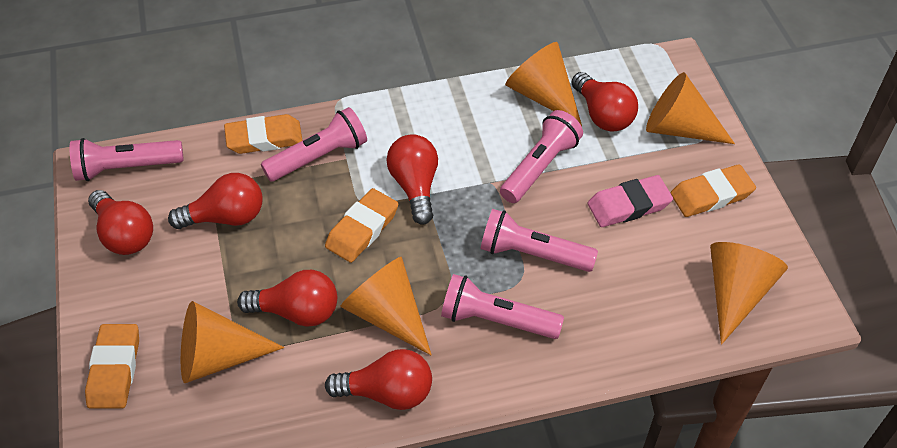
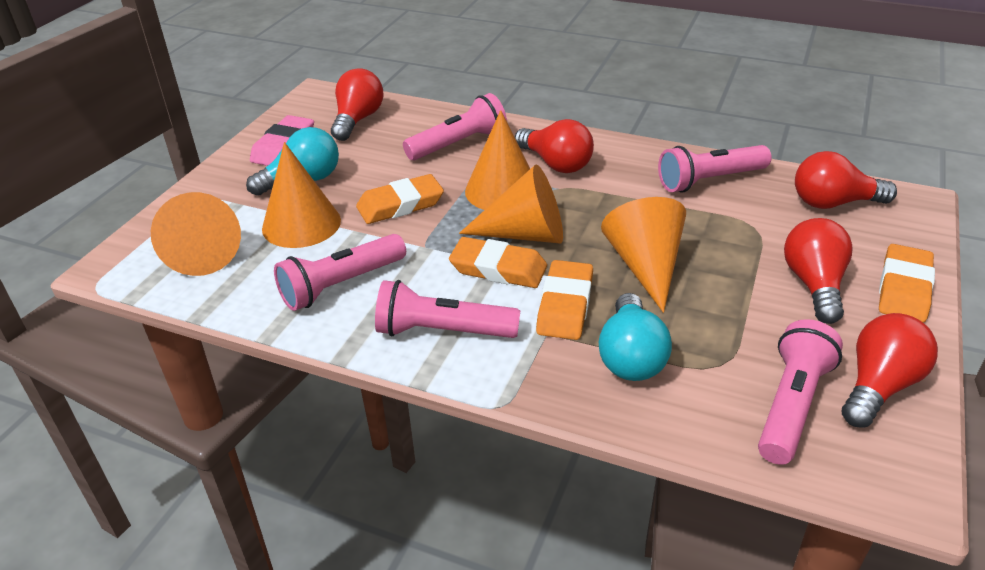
red light bulb: [88,190,153,255] [168,173,262,229] [237,270,337,327] [325,349,432,410] [387,134,438,225] [571,72,638,132] = 6 -> [331,68,383,141] [515,119,594,173] [784,218,853,324] [795,151,897,209] [842,313,938,428] = 5
turquoise light bulb: none = 0 -> [246,127,339,196] [599,293,672,381] = 2

